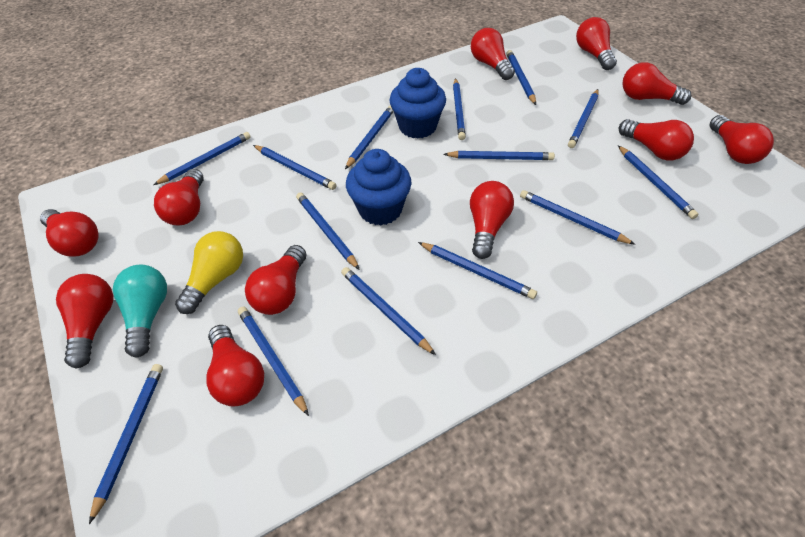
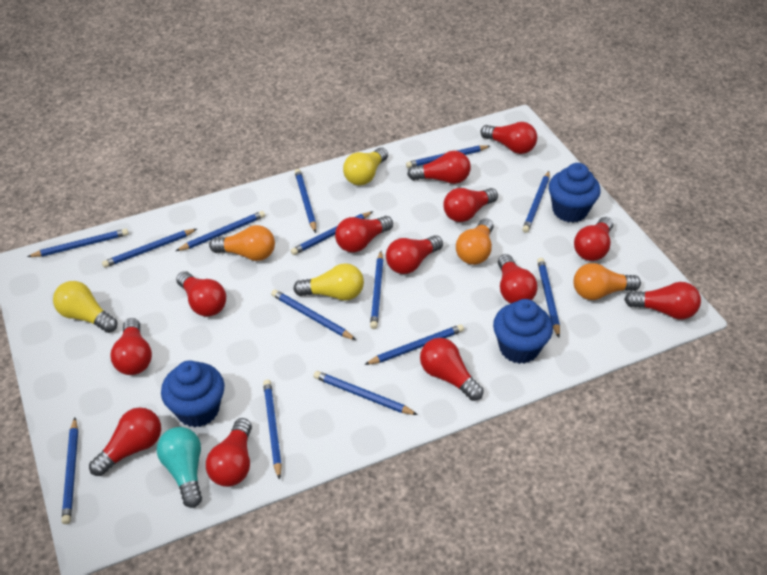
blue cupcake: [346,149,412,225] [389,68,446,139] = 2 -> [161,360,224,428] [493,299,553,364] [549,163,601,223] = 3
orange light bulb: none = 0 -> [209,225,275,261] [456,218,493,265] [573,263,641,300] = 3
red light bulb: [40,209,98,257] [56,274,113,369] [154,169,204,225] [206,325,264,407] [245,245,306,315] [470,181,514,259] [471,28,515,80] [576,17,617,70] [619,119,694,161] [622,62,691,105] [709,115,774,164] = 11 -> [89,407,161,476] [111,318,152,375] [176,271,226,317] [206,418,252,487] [335,216,393,253] [386,235,443,274] [407,151,471,184] [420,338,484,401] [443,188,498,222] [480,122,537,154] [498,254,537,304] [574,217,613,261] [624,282,701,319] = 13
yellow light bulb: [175,231,243,314] = 1 -> [53,281,117,333] [293,263,364,301] [343,147,388,186] = 3

